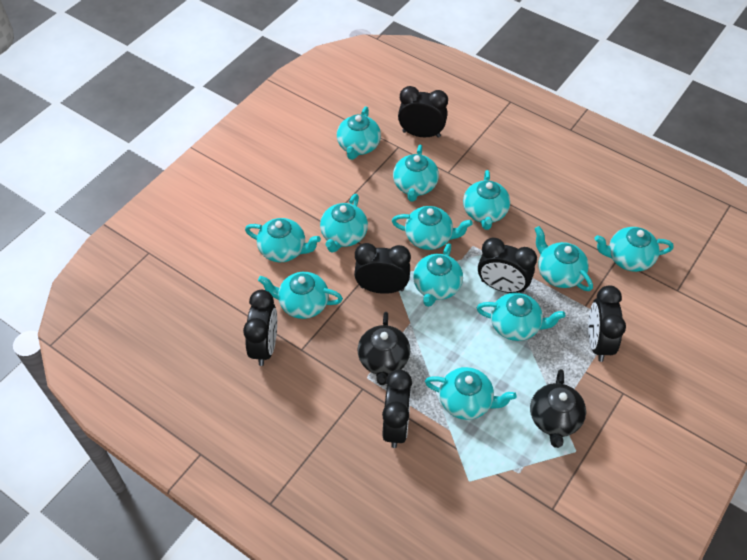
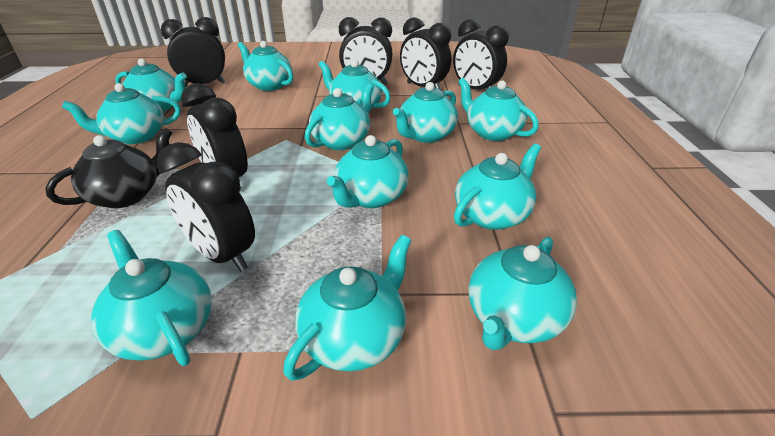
black teapot: [358,312,410,385] [530,369,586,448] = 2 -> [45,127,173,208] = 1

